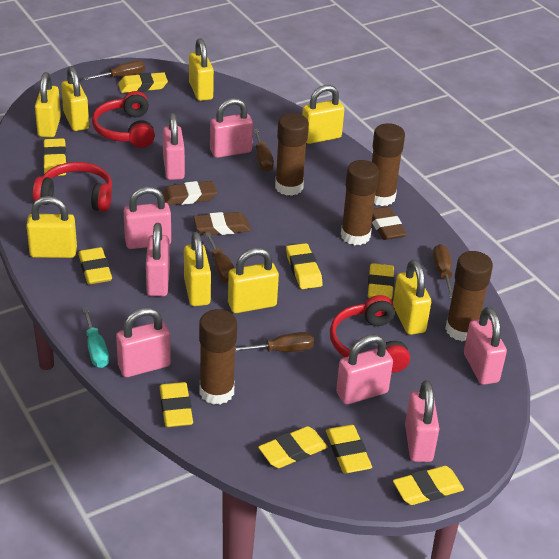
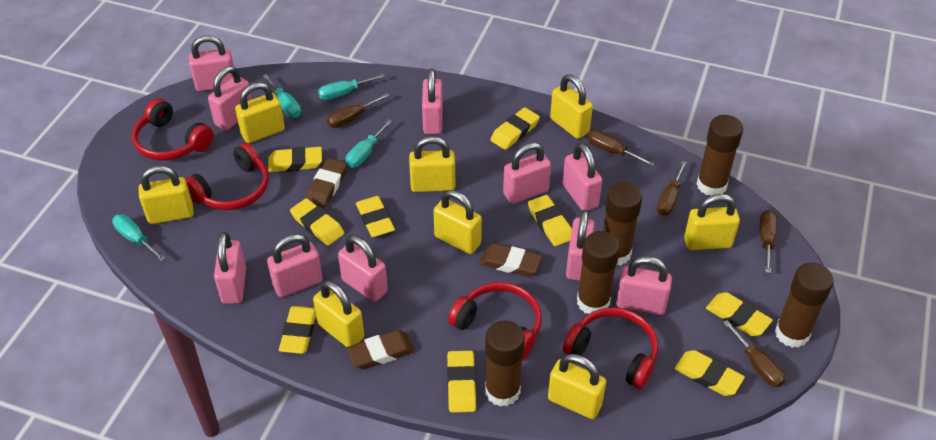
pink padlock: [116,307,171,377] [124,186,171,249] [146,223,170,296] [163,113,185,180] [210,98,253,158] [336,334,393,405] [405,380,439,462] [464,307,507,385] = 8 -> [189,35,234,91] [208,66,252,131] [214,232,246,304] [267,234,323,297] [338,235,388,302] [422,68,443,134] [503,142,551,204] [562,143,602,211] [566,210,595,281] [616,256,672,315] = 10
red headphones: [33,162,112,212] [92,91,155,148] [330,295,410,373] = 3 -> [132,99,214,160] [185,143,269,210] [448,282,542,361] [563,307,658,389] = 4
turquoise screwdriver: [82,307,109,368] = 1 -> [112,214,166,261] [263,74,301,118] [318,74,385,100] [346,119,392,168] = 4

